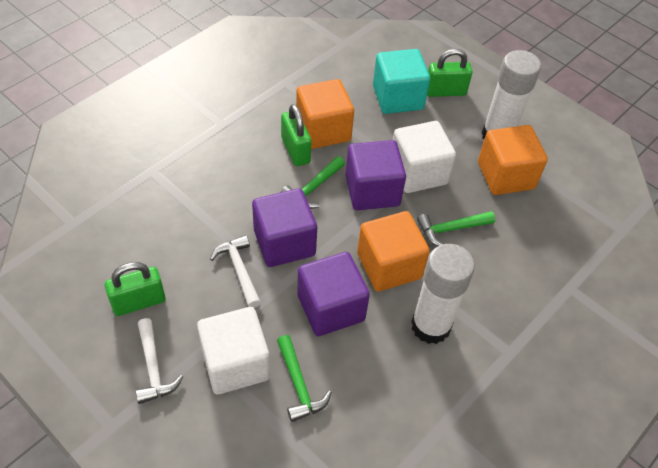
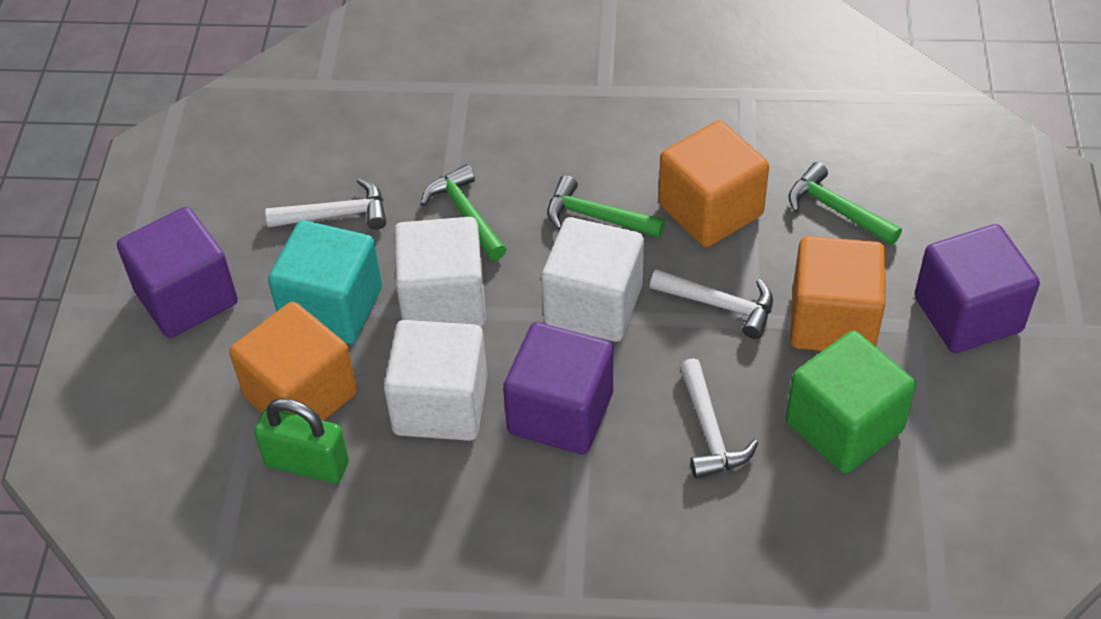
green cube: none = 0 -> [786,331,916,473] = 1
green padlock: [105,262,166,316] [281,104,312,166] [427,49,472,97] = 3 -> [254,398,349,483] = 1
white cube: [197,307,270,395] [393,121,456,193] = 2 -> [384,320,488,441] [394,217,486,327] [541,217,644,342] = 3
white glue stick: [411,244,475,344] [482,50,541,139] = 2 -> none = 0
white hammer: [136,318,183,404] [210,235,261,308] = 2 -> [265,178,386,230] [650,269,773,339] [680,358,758,479] = 3

